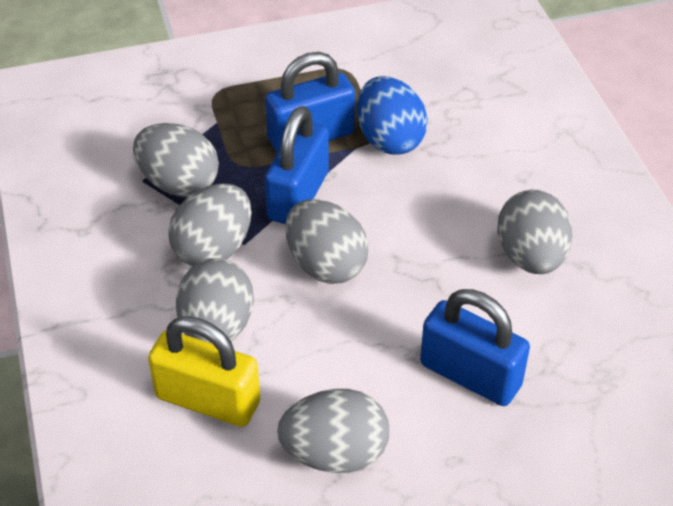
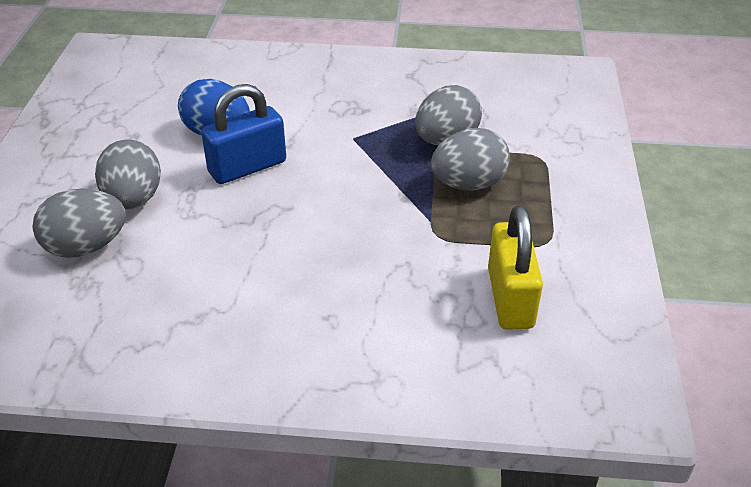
blue padlock: [265,52,355,153] [265,106,329,224] [420,289,530,406] = 3 -> [201,84,286,184] = 1
grey egg: [133,123,219,197] [168,184,252,266] [176,258,254,343] [277,389,389,473] [285,199,369,284] [497,189,572,274] = 6 -> [33,189,126,258] [95,139,161,209] [415,85,482,146] [431,128,510,190] = 4

